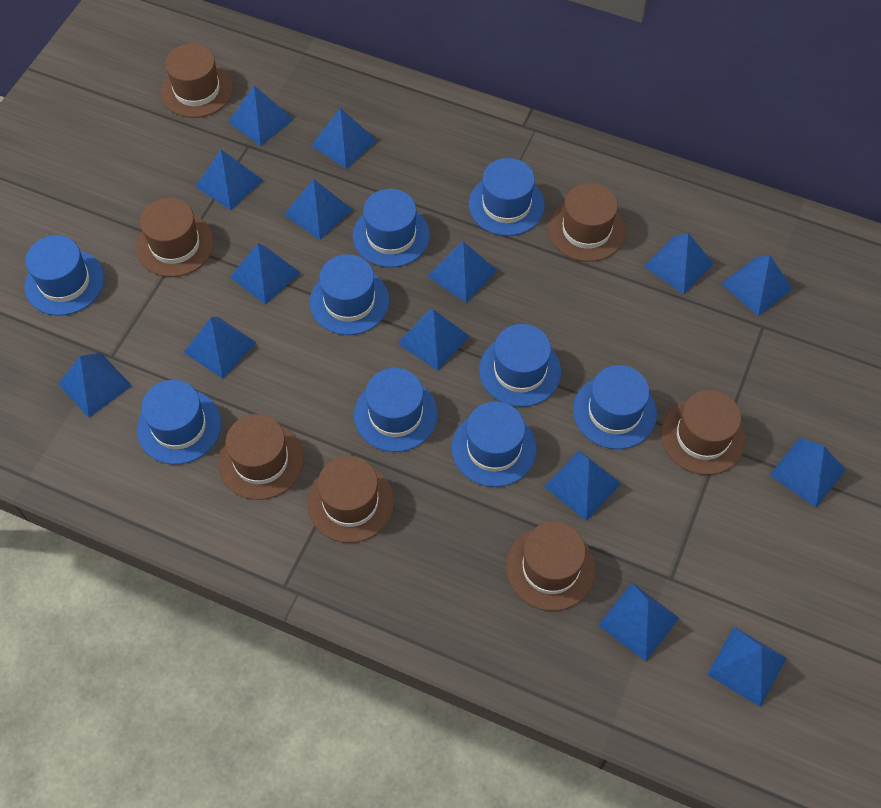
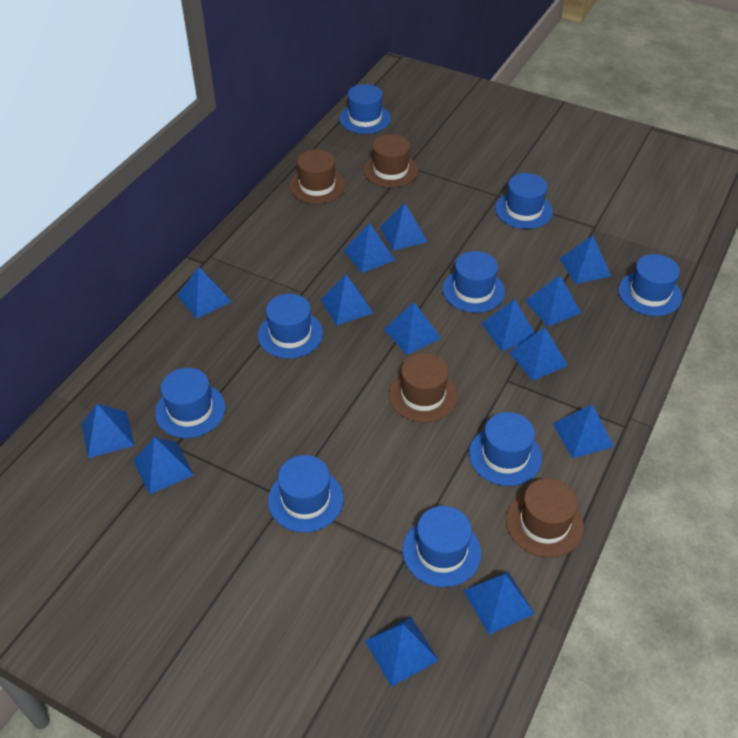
blue pyramid: [58,353,132,418] [184,317,257,379] [195,149,263,211] [228,85,294,146] [230,243,300,305] [284,179,353,240] [311,108,377,169] [398,309,469,371] [427,242,498,303] [544,451,621,521] [599,583,679,661] [644,233,714,294] [707,627,787,707] [721,255,793,316] [770,438,846,507] = 15 -> [82,404,134,458] [133,437,194,495] [177,267,232,319] [320,274,373,326] [343,223,395,273] [365,617,439,687] [380,203,428,251] [384,302,441,355] [463,571,535,635] [481,299,535,351] [509,327,568,381] [525,275,581,327] [552,404,614,458] [559,235,611,284] = 14
brown hat: [136,198,214,277] [161,44,233,118] [218,414,304,500] [307,456,394,543] [506,522,596,611] [548,183,625,262] [661,390,746,475] = 7 -> [290,149,345,204] [364,134,418,187] [389,353,458,422] [506,478,584,558] = 4

